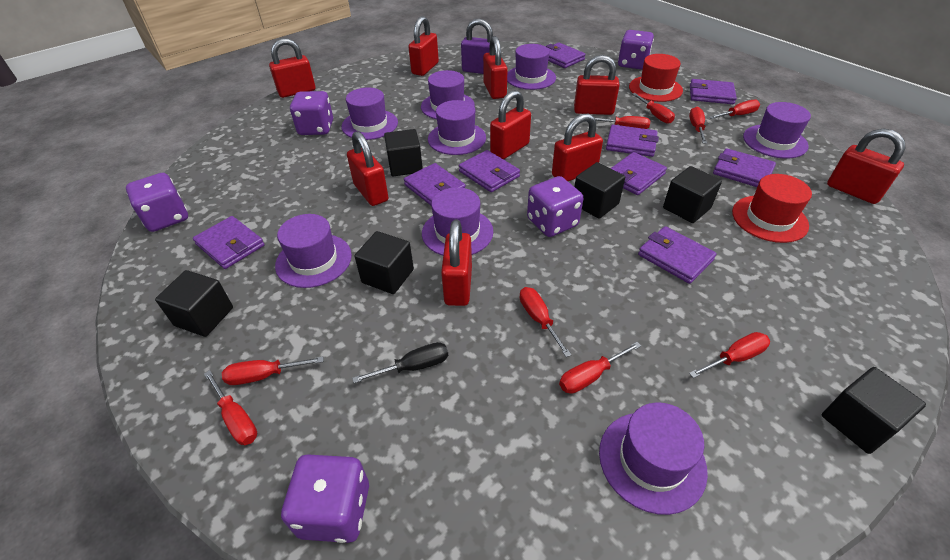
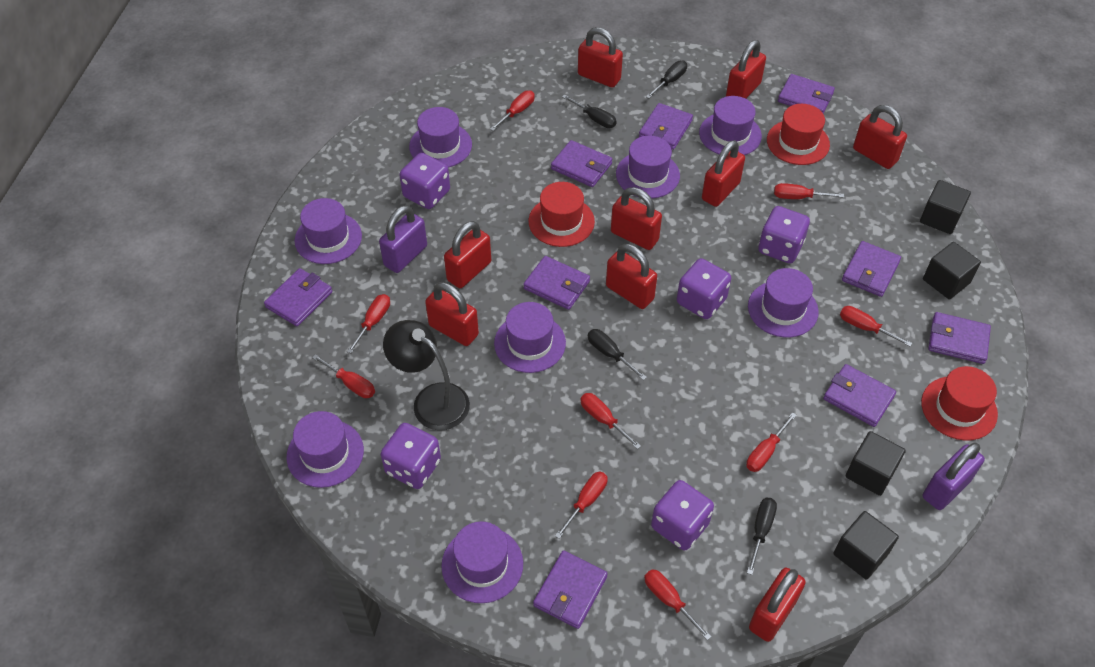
black cube: [155,270,233,337] [354,231,414,294] [384,129,423,177] [575,162,625,219] [663,166,722,223] [822,367,926,454] = 6 -> [834,511,899,580] [846,431,906,496] [920,180,971,234] [923,242,981,299] = 4
black lamp: none = 0 -> [383,320,470,430] = 1
black screwdriver: [352,342,448,383] = 1 -> [562,94,617,128] [588,329,647,380] [646,60,687,98] [747,498,777,575] = 4
purple padlock: [461,18,493,74] = 1 -> [379,205,427,273] [923,443,985,510] = 2
red hat: [629,54,683,102] [732,174,812,243] = 2 -> [529,182,595,247] [767,104,830,165] [921,366,998,441] = 3

